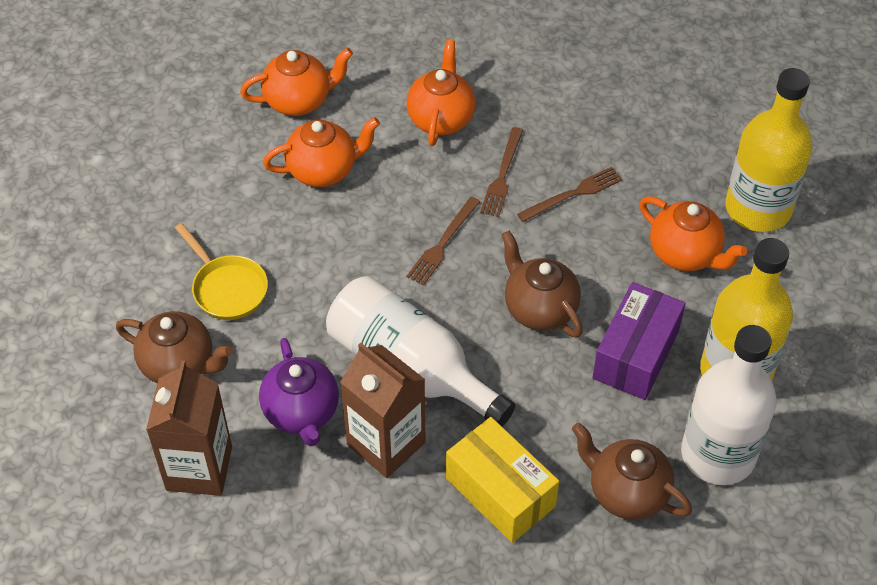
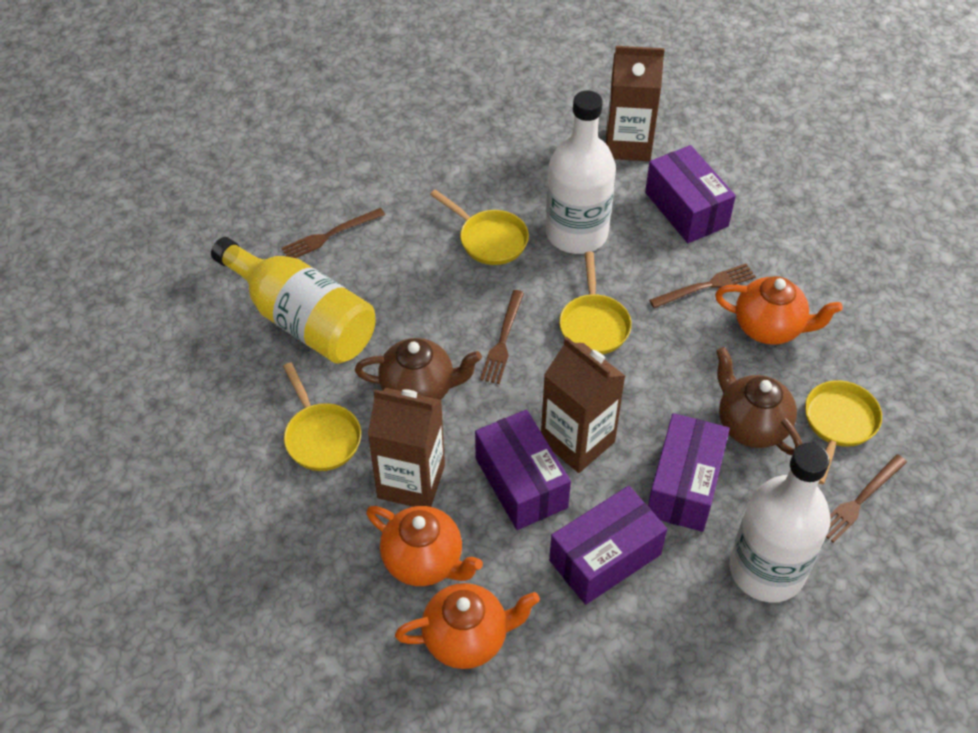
brown carton: [146,361,232,496] [340,343,426,478] = 2 -> [368,388,445,507] [541,337,625,473] [606,46,665,161] = 3
brown fork: [406,197,480,286] [480,127,523,217] [517,167,623,222] = 3 -> [281,208,385,258] [480,290,524,384] [649,264,756,308] [826,454,907,543] = 4
brown teapot: [116,311,233,383] [501,231,583,338] [572,423,692,520] = 3 -> [355,338,482,400] [716,347,802,455] = 2
orange teapot: [240,48,353,116] [263,117,380,187] [406,40,475,146] [639,196,747,271] = 4 -> [366,506,483,586] [395,583,540,669] [715,276,843,345] = 3
purple box: [592,282,686,400] = 1 -> [475,410,571,530] [549,486,667,605] [645,145,736,243] [648,413,730,532] = 4
purple teapot: [259,338,339,446] = 1 -> none = 0
yellow bottle: [700,238,793,381] [725,68,812,232] = 2 -> [211,237,376,364] = 1
yellow box: [446,417,559,543] = 1 -> none = 0
yellow pan: [175,223,268,320] = 1 -> [283,362,361,471] [430,189,529,265] [559,252,632,354] [805,380,882,484] = 4

